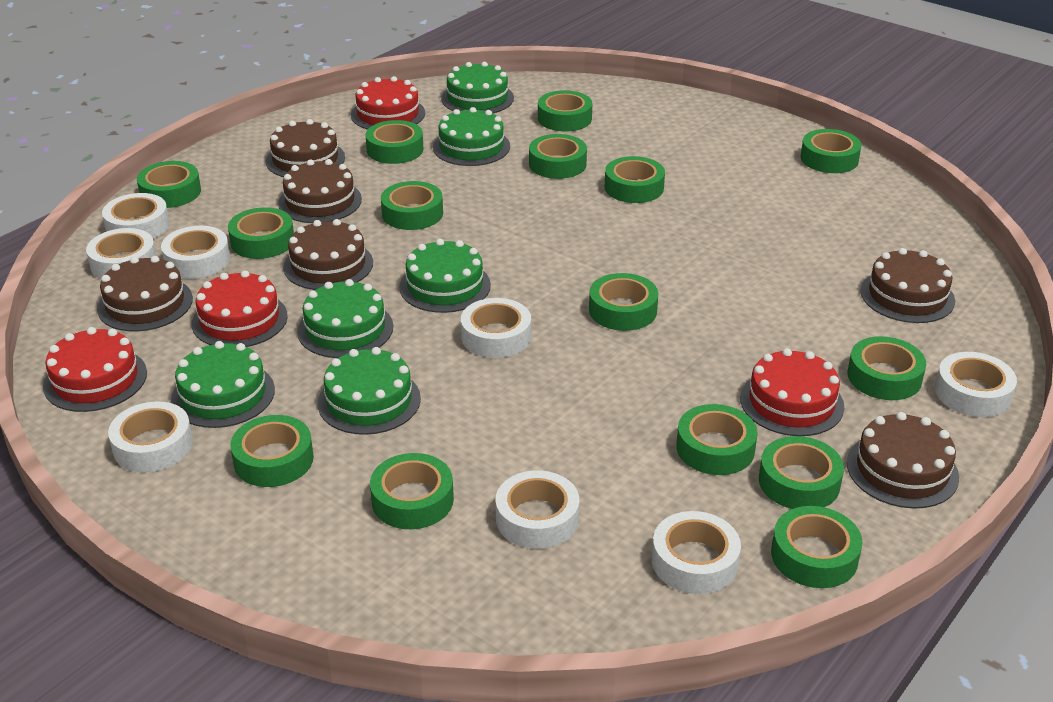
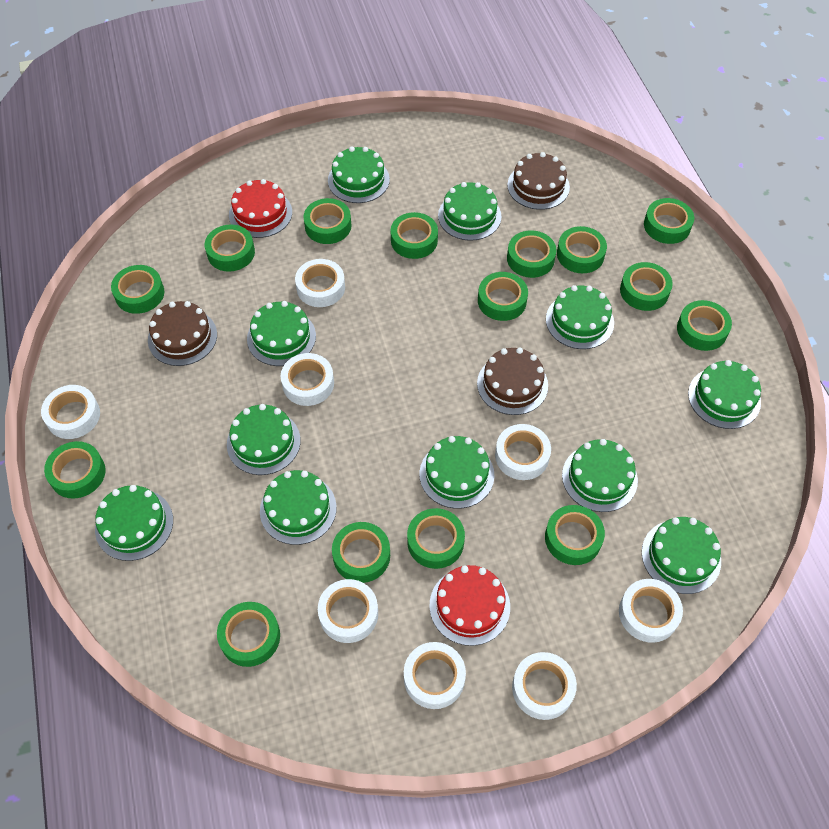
brown cake: [97,256,193,331] [266,119,345,177] [278,159,362,223] [283,219,373,290] [847,412,959,509] [860,248,955,323] = 6 -> [148,301,217,366] [477,348,548,415] [507,152,570,210] = 3
green cake: [171,341,275,428] [297,279,393,358] [318,347,421,435] [399,239,491,313] [433,107,510,166] [441,62,514,113] = 6 -> [95,485,173,561] [227,404,300,475] [247,301,316,366] [260,470,337,545] [328,147,390,203] [419,436,494,509] [438,182,502,241] [546,285,614,349] [562,439,638,512] [642,517,721,594] [688,360,761,429] = 11
red cake: [43,327,147,412] [192,270,288,347] [351,76,425,130] [740,348,844,436] = 4 -> [229,179,292,238] [429,565,510,646] = 2

